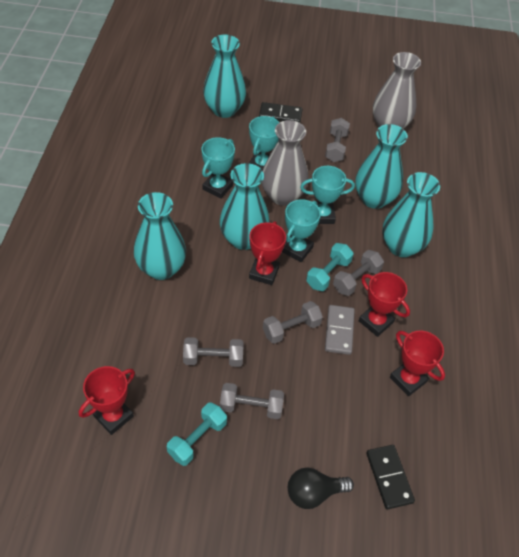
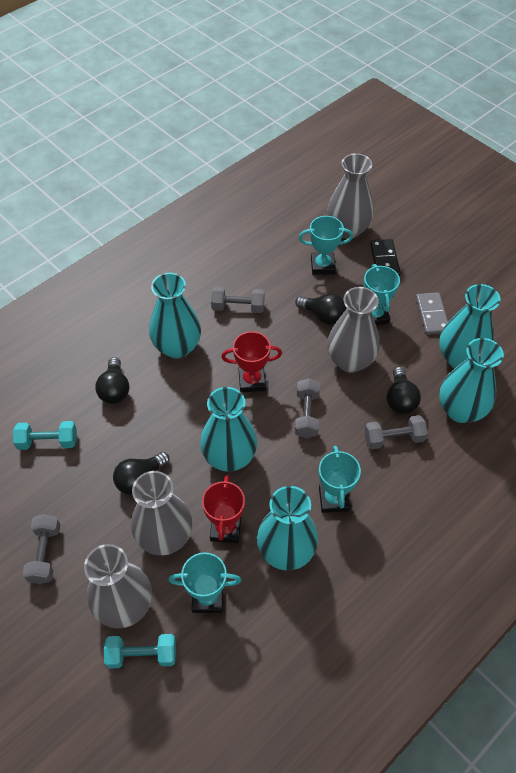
black domino: [259,102,302,123] [366,445,415,509] = 2 -> [370,239,401,276] = 1
black light bulb: [288,468,354,509] = 1 -> [95,357,129,404] [113,452,169,495] [295,294,347,325] [387,367,421,414] = 4
grey dumbbell: [183,337,243,367] [220,383,284,419] [263,301,323,344] [325,118,350,162] [333,250,384,296] = 5 -> [23,514,61,584] [211,287,265,313] [295,378,320,438] [364,415,428,449] = 4
grey vase: [262,120,308,206] [373,52,421,128] = 2 -> [84,544,152,629] [131,471,192,556] [327,153,374,239] [327,287,380,373] = 4
red trophy: [79,366,135,435] [249,221,286,285] [359,272,410,337] [390,330,445,396] = 4 -> [202,475,245,543] [221,331,282,393] = 2

